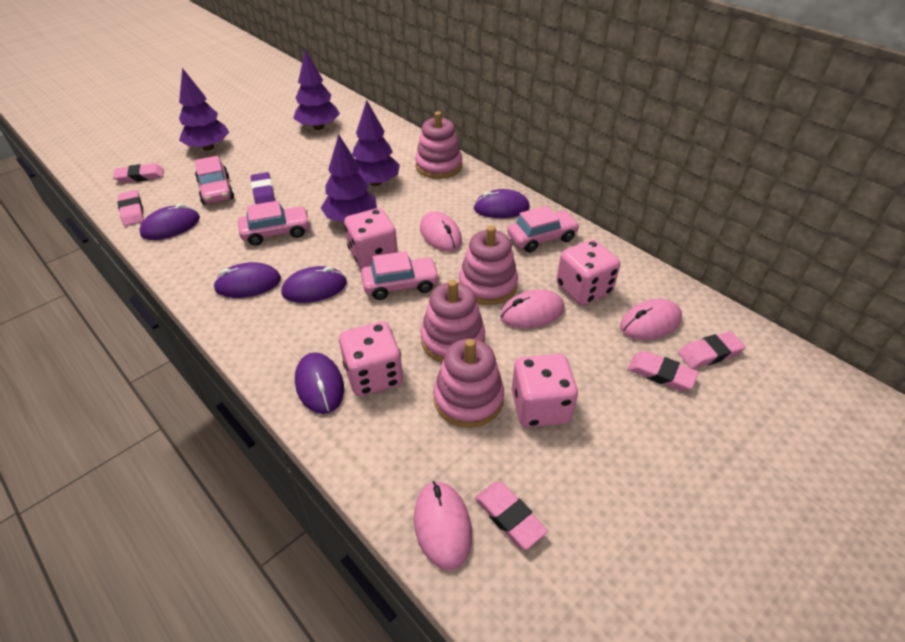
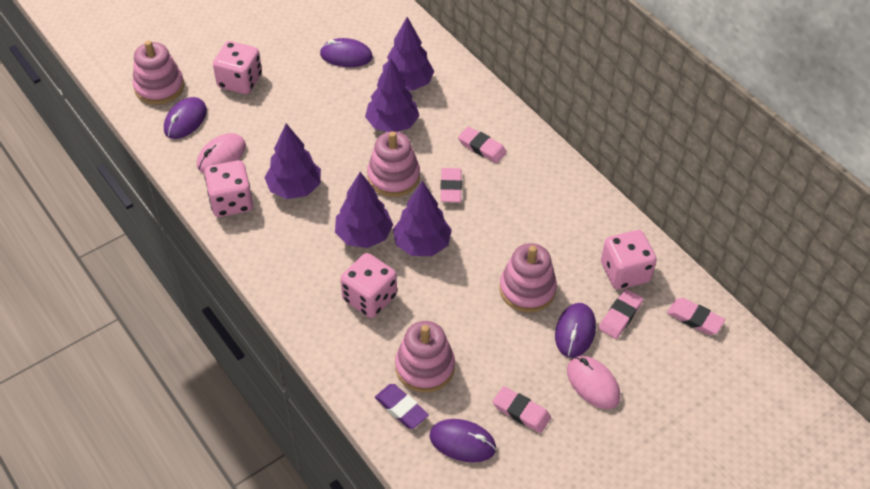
pink car: [195,156,234,204] [238,201,310,246] [361,251,440,300] [507,206,580,253] = 4 -> none = 0
pink mouse: [414,481,472,570] [420,211,462,252] [500,290,565,329] [620,299,682,340] = 4 -> [197,133,246,173] [567,356,620,409] = 2
purple mouse: [140,204,200,240] [213,262,281,298] [281,266,347,303] [295,352,344,414] [474,189,530,218] = 5 -> [164,97,207,139] [320,38,373,67] [429,419,496,462] [555,303,596,358] = 4
purple tree: [179,68,229,151] [293,50,340,130] [321,135,377,222] [352,100,400,186] = 4 -> [264,123,321,199] [335,172,393,248] [365,58,419,132] [383,17,435,91] [393,181,452,256] = 5

